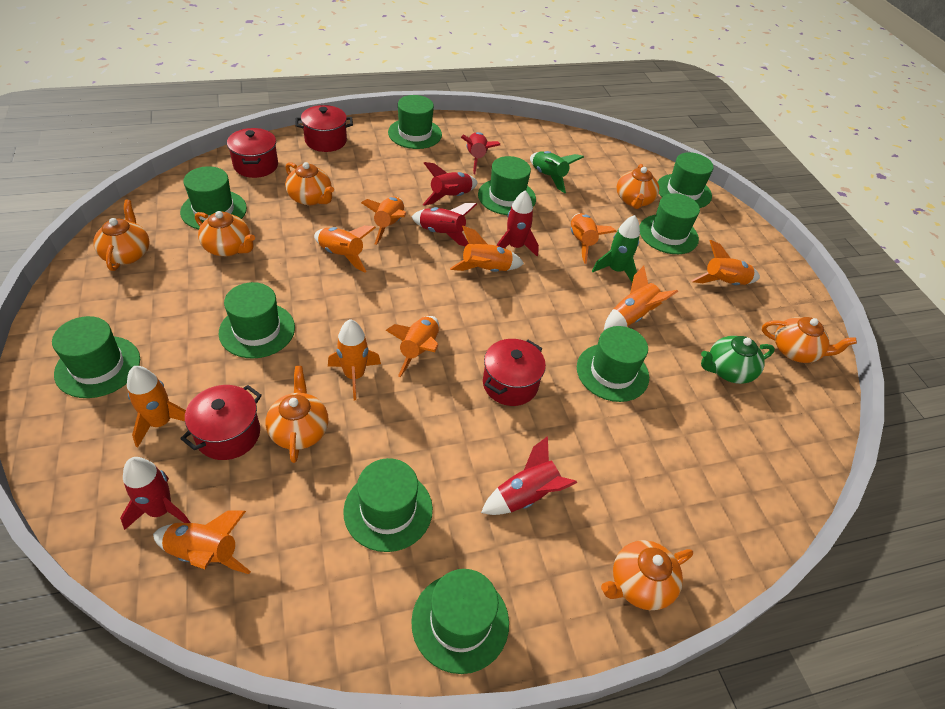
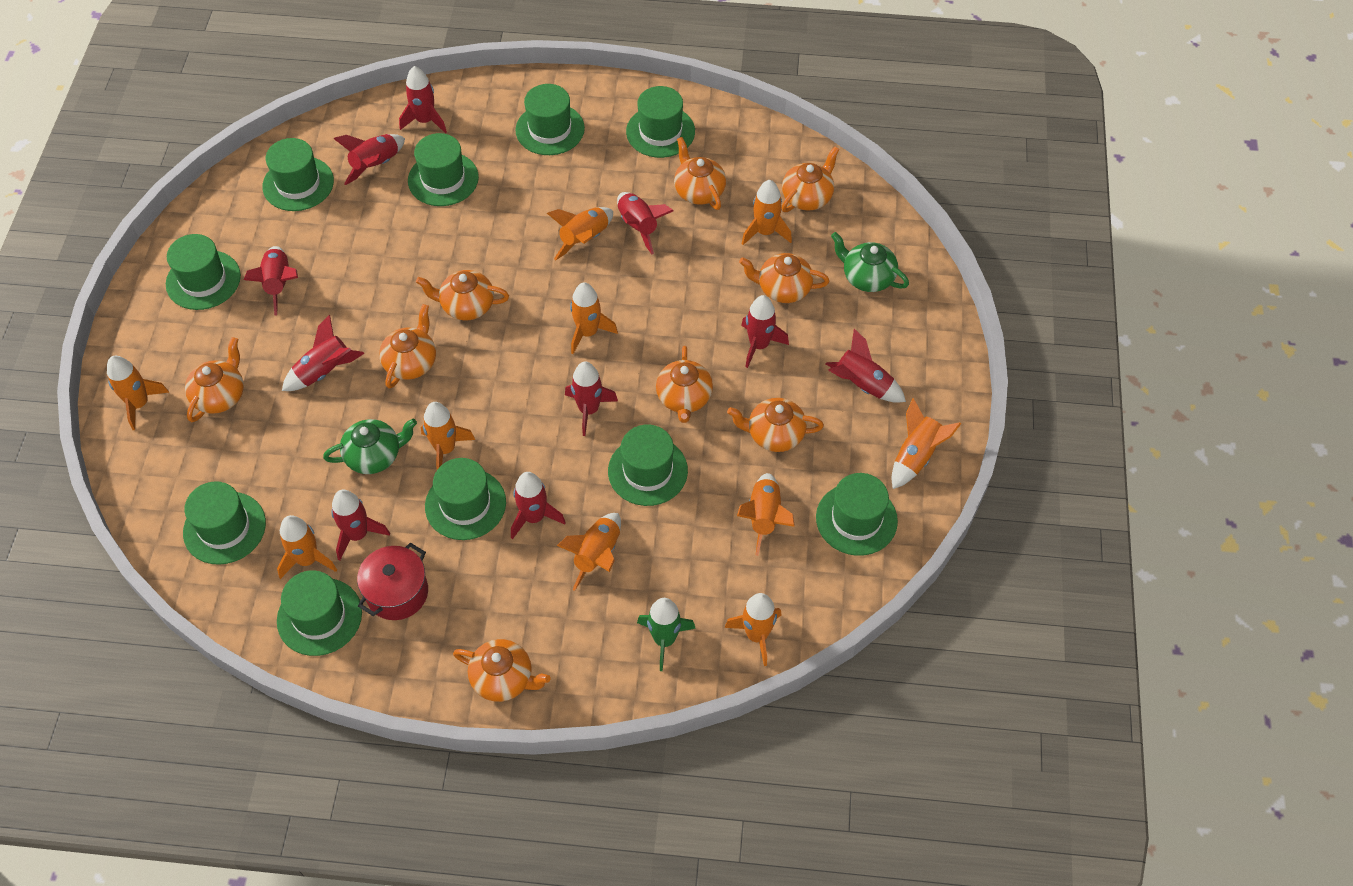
green rocket: [530,151,584,193] [592,215,640,282] = 2 -> [637,598,696,671] = 1
green teapot: [701,336,775,384] = 1 -> [323,419,417,474] [831,232,909,292] = 2
orange teapot: [93,200,150,271] [195,211,255,256] [266,366,329,463] [285,162,334,206] [601,540,693,610] [617,164,659,209] [762,317,857,363] = 7 -> [185,337,244,422] [379,304,436,389] [416,270,509,320] [453,639,551,702] [656,346,713,423] [674,137,726,210] [727,398,824,452] [739,253,829,303] [782,146,839,212] = 9
red pot: [180,385,262,460] [227,128,278,178] [295,105,353,152] [483,339,546,406] = 4 -> [357,543,428,620] = 1
red rocket: [120,457,190,530] [412,203,477,247] [423,162,478,206] [461,132,500,174] [481,436,577,515] [497,191,539,256] = 6 -> [243,246,298,316] [282,315,365,391] [331,490,390,560] [333,134,405,185] [399,66,447,133] [511,472,566,539] [565,361,618,436] [617,192,673,254] [741,295,789,368] [826,329,906,403] = 10

